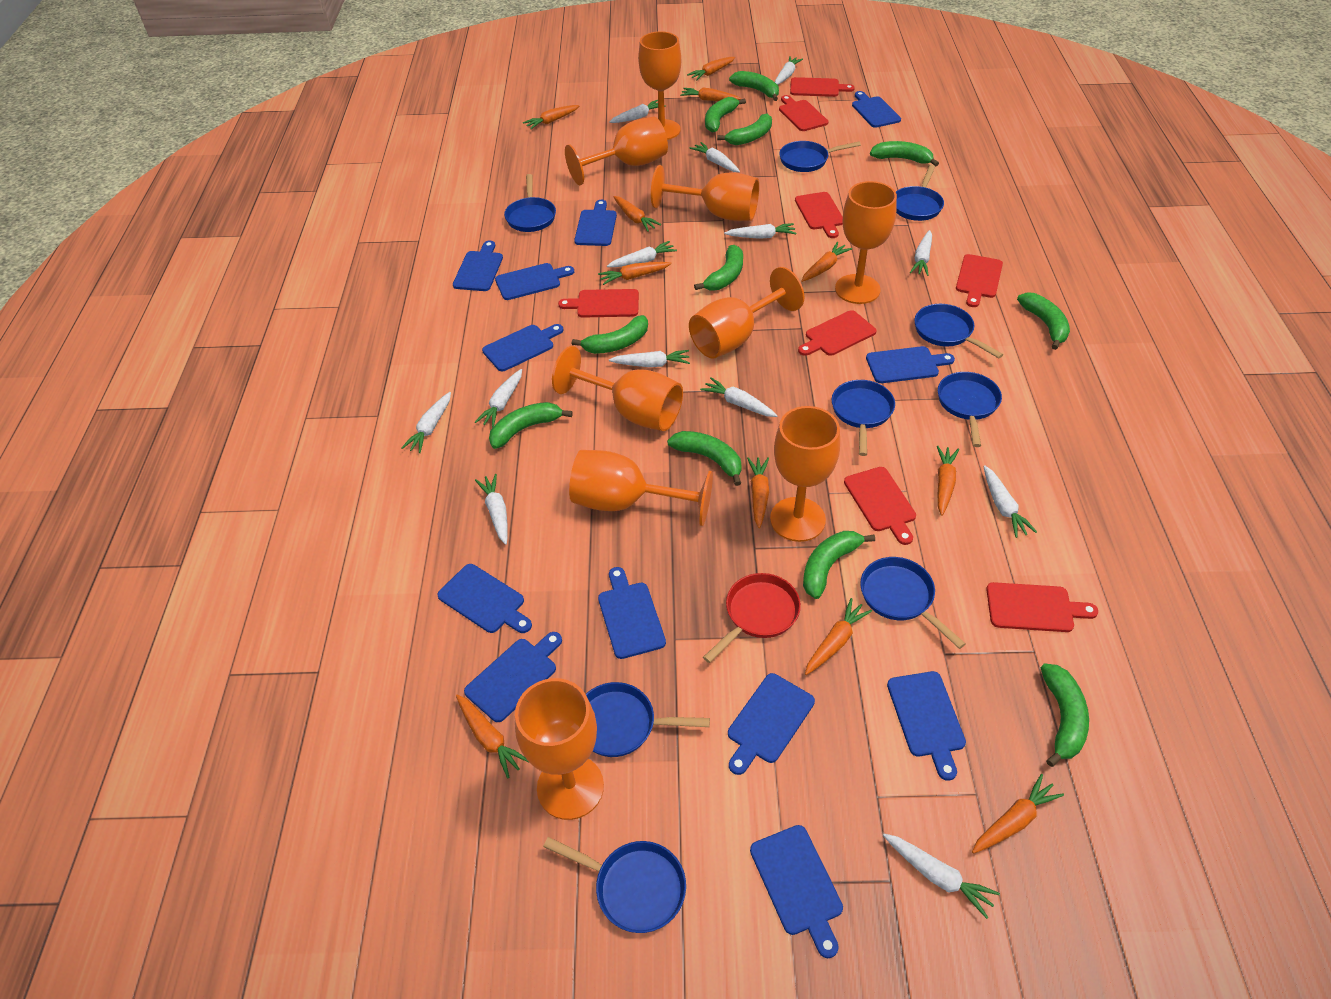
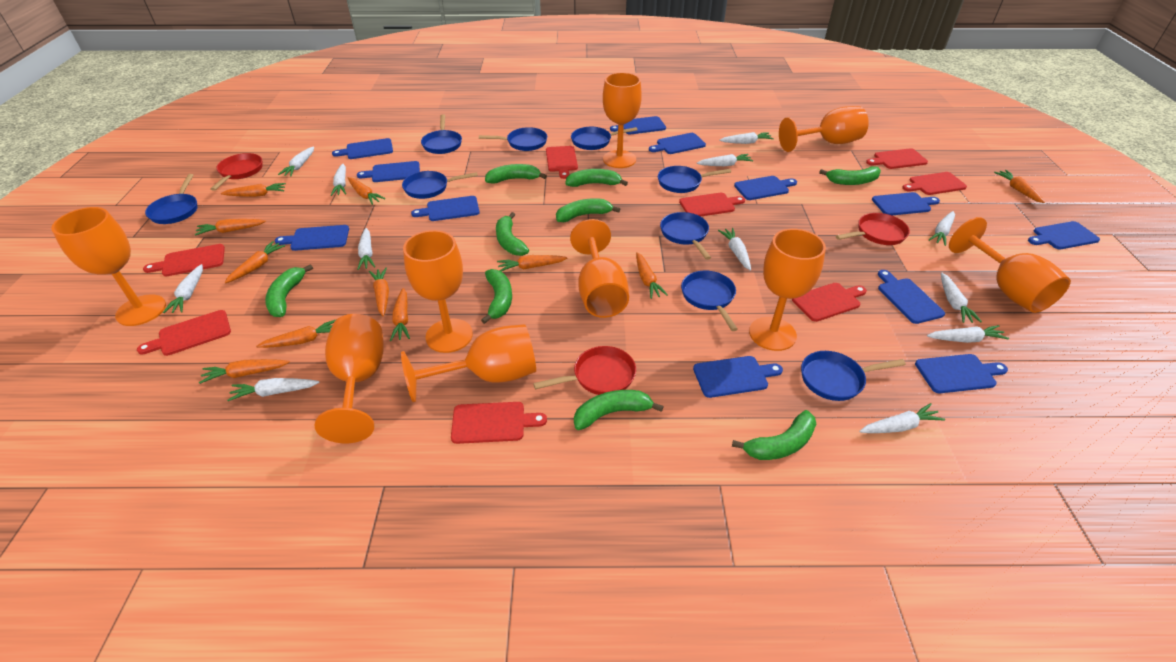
green banana: [489,402,573,449] [572,315,648,354] [667,431,742,486] [694,245,743,290] [705,97,746,133] [717,114,772,145] [729,71,779,101] [803,531,875,599] [870,141,939,166] [1017,292,1070,350] [1041,663,1089,767] = 11 -> [265,264,313,317] [481,269,512,324] [485,164,547,184] [496,212,529,256] [556,198,620,222] [565,169,628,187] [574,390,664,430] [732,410,816,460] [819,166,881,185] = 9
red pan: [703,573,801,663] = 1 -> [210,153,262,191] [533,346,636,395] [836,213,910,245] = 3
white carrot: [401,392,451,453] [475,369,522,428] [475,474,508,545] [607,241,677,267] [609,100,666,123] [609,350,690,367] [690,142,740,172] [700,378,778,417] [724,223,797,239] [775,56,803,85] [883,834,1000,919] [910,230,932,276] [983,465,1037,538] = 13 -> [163,264,203,313] [227,378,319,401] [278,146,314,176] [330,164,346,196] [357,228,375,270] [697,154,753,166] [718,228,751,271] [719,132,774,144] [859,403,945,433] [927,325,1009,343] [929,211,955,246] [941,272,982,323] = 12

